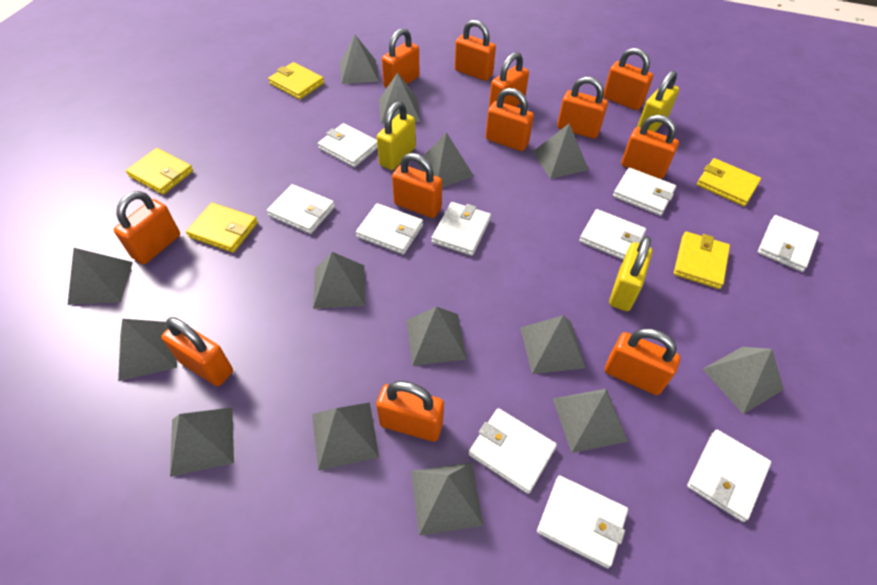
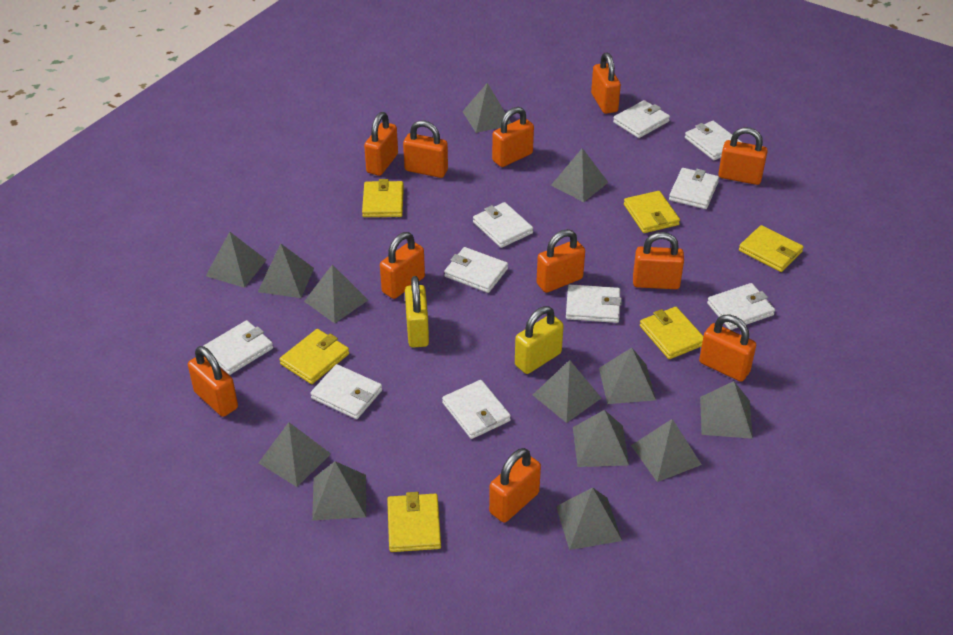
grey pyramid: [68,248,133,305] [118,319,177,381] [170,407,234,477] [312,402,379,471] [313,252,365,309] [340,35,379,84] [379,73,421,124] [407,307,467,366] [411,462,484,536] [417,132,474,187] [520,315,585,374] [533,123,589,179] [553,389,628,453] [703,347,784,414] = 14 -> [206,232,266,288] [258,244,314,298] [258,422,331,487] [304,264,368,323] [312,461,366,520] [462,83,511,133] [533,360,601,423] [551,148,609,202] [556,488,622,550] [573,410,629,467] [599,348,656,404] [631,419,702,482] [700,381,753,439] = 13
orange padlock: [114,191,180,264] [161,317,233,386] [376,381,444,442] [382,28,420,88] [392,153,442,218] [455,20,496,81] [486,88,534,151] [489,52,529,108] [557,76,608,139] [603,48,653,110] [605,328,680,395] [621,115,679,179] = 12 -> [188,346,238,417] [364,112,398,176] [380,232,425,299] [403,120,448,178] [489,448,541,523] [492,107,534,167] [536,229,585,293] [591,52,621,114] [633,232,684,289] [699,315,756,382] [718,127,768,185] = 11
yellow padlock: [377,101,416,170] [609,236,652,311] [637,70,679,132] = 3 -> [405,276,429,348] [515,306,564,374] = 2
yellow wallet: [126,148,193,195] [186,203,258,253] [268,62,324,100] [674,232,730,289] [697,158,761,206] = 5 -> [279,329,349,384] [362,179,404,217] [387,492,441,552] [624,191,680,233] [640,307,703,359] [739,225,804,272] = 6

